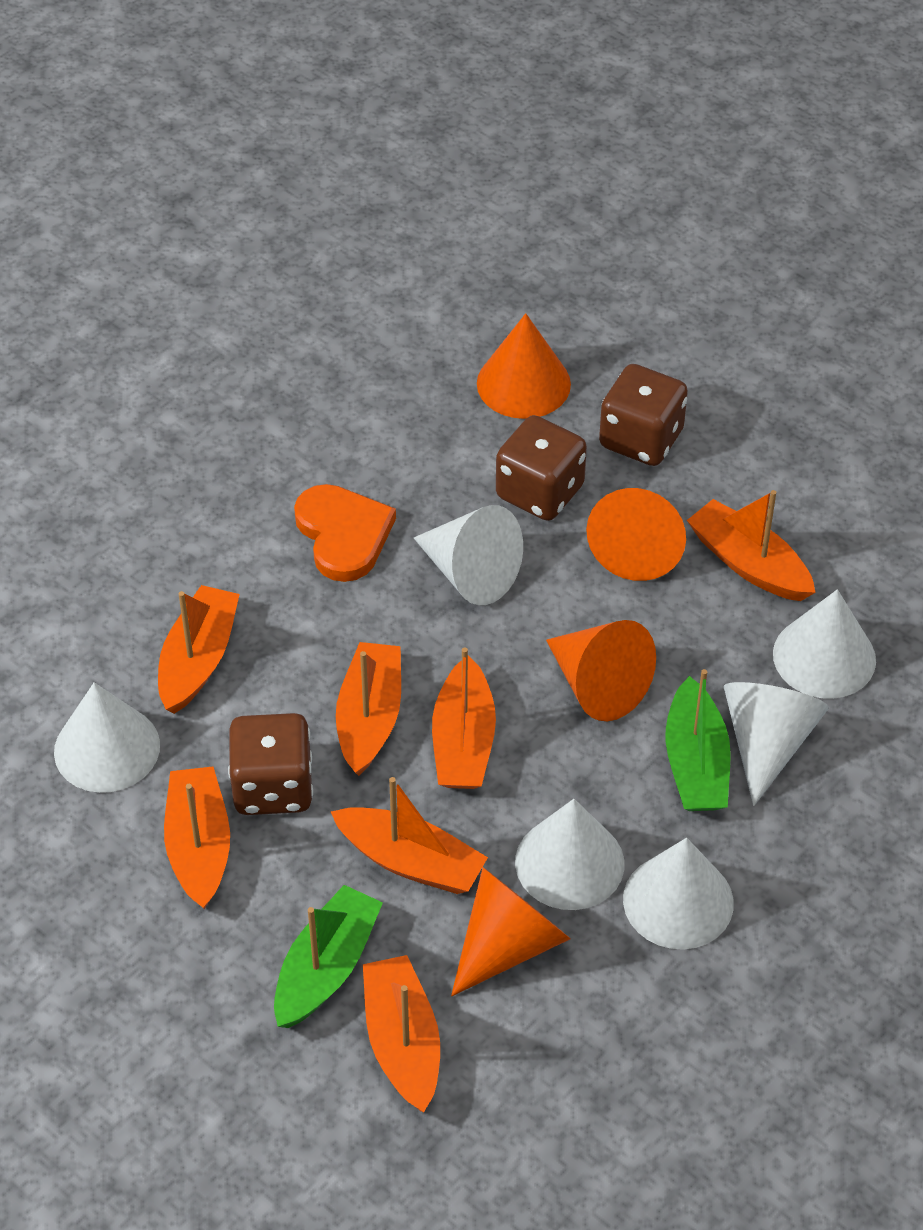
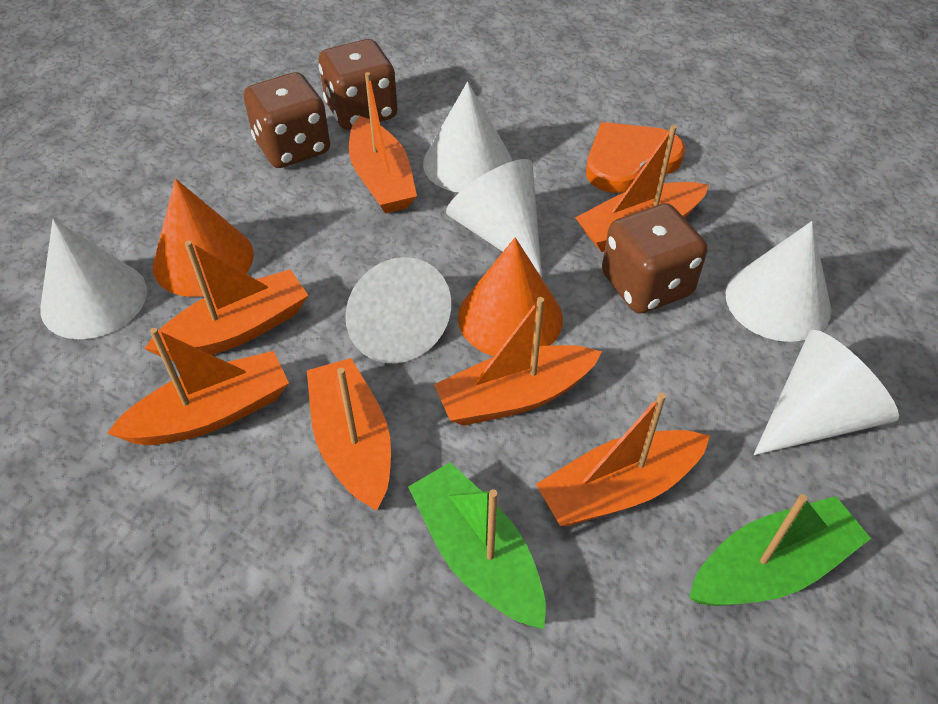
orange cone: [451,867,571,996] [477,313,571,419] [546,620,656,721] [586,488,686,581] = 4 -> [153,179,254,297] [458,238,563,356] = 2

